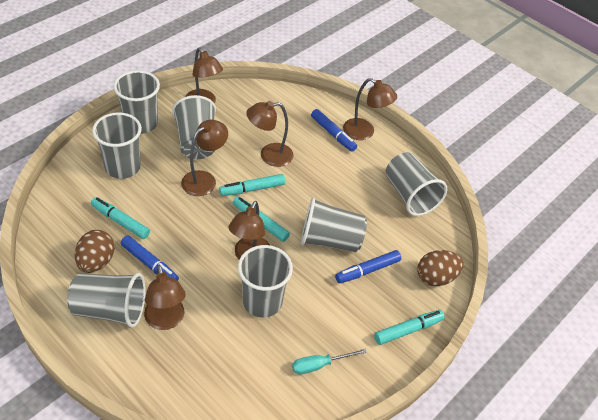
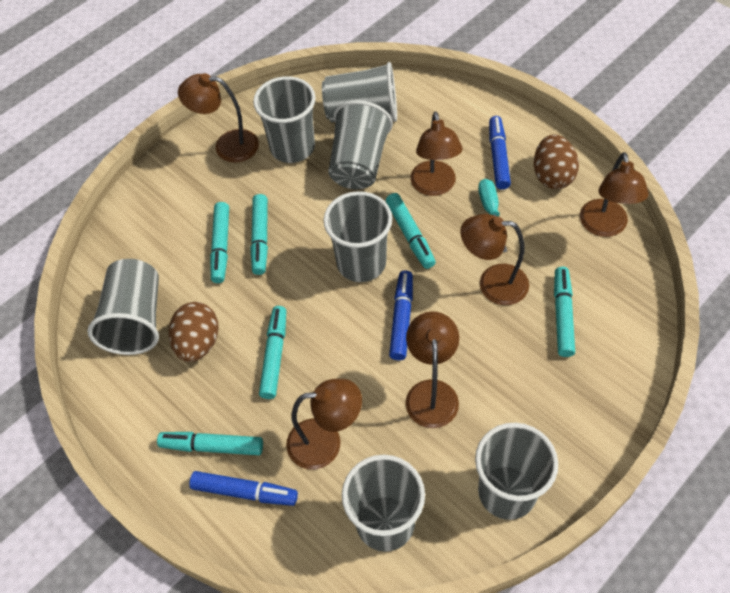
turquoise marker: [91,197,150,239] [219,174,285,196] [233,196,290,242] [374,310,445,345] = 4 -> [157,432,263,455] [210,202,229,283] [250,194,268,275] [259,306,286,399] [386,193,436,269] [554,267,575,357] = 6

